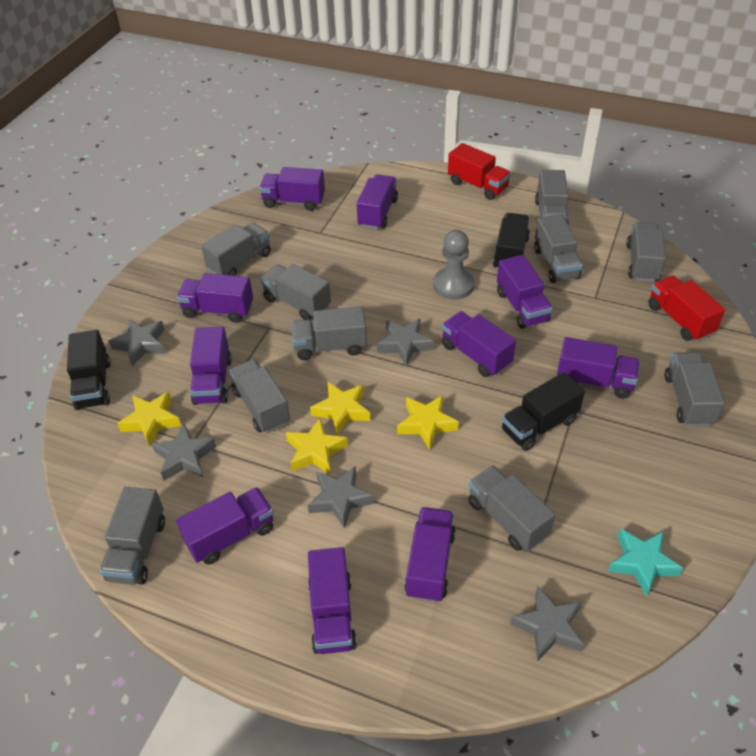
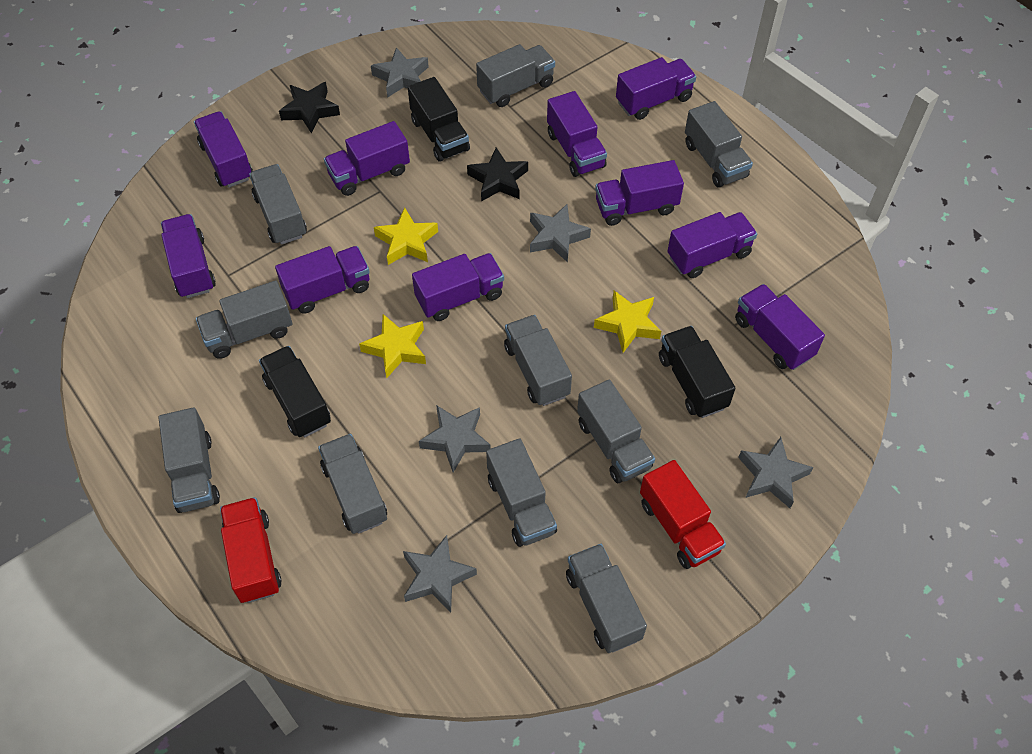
black star: none = 0 -> [279,82,340,133] [467,148,528,202] = 2
grey pawn: [433,230,475,299] = 1 -> none = 0
turquoise star: [608,528,683,597] = 1 -> none = 0
yellow star: [117,392,181,446] [286,418,348,474] [310,382,371,435] [397,395,459,449] = 4 -> [359,314,426,378] [374,208,438,265] [594,291,661,353] = 3

